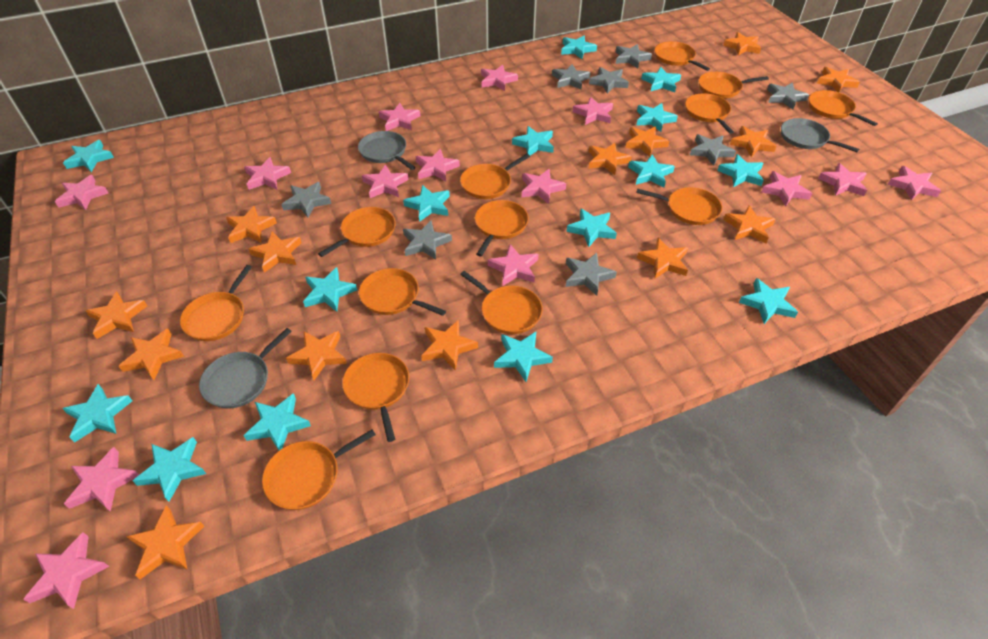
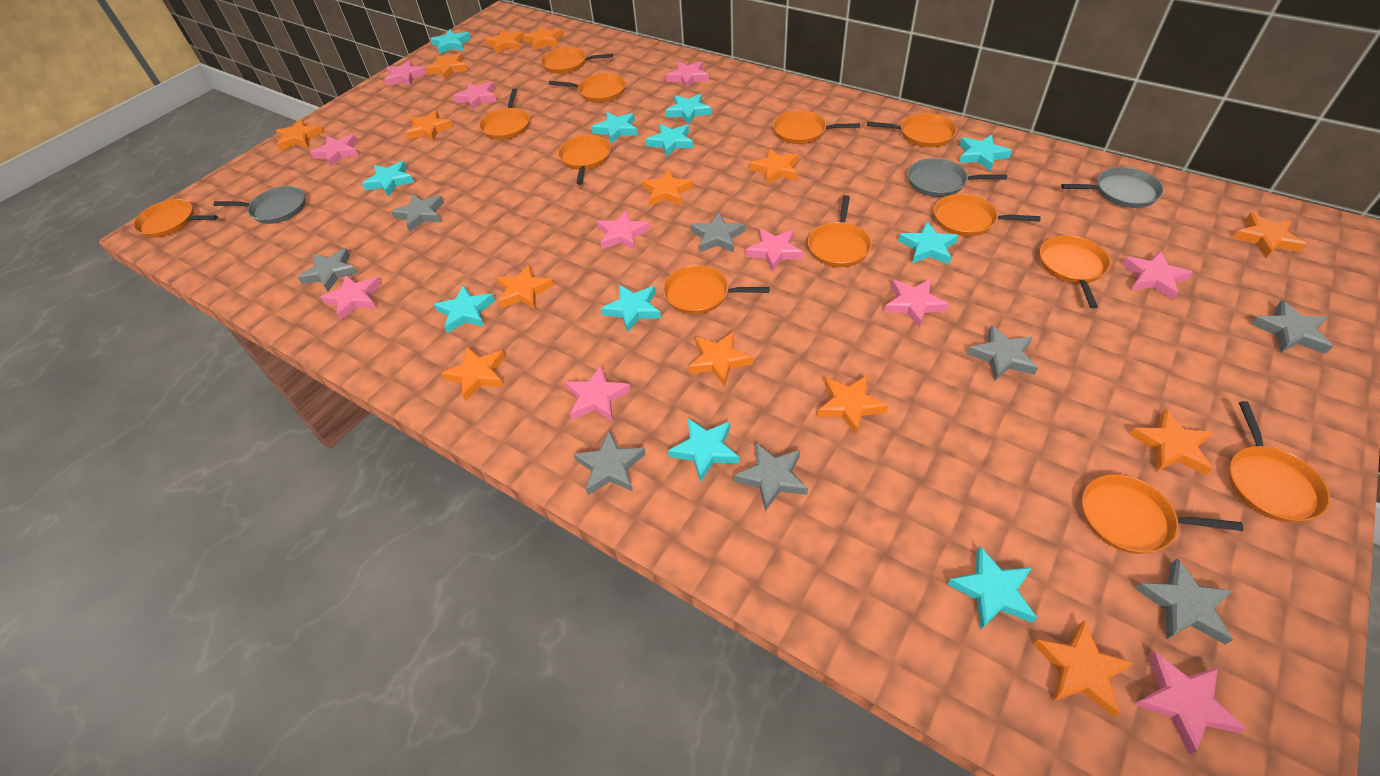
pink star: [23,532,109,609] [55,175,108,210] [64,447,139,512] [244,157,291,190] [362,164,409,198] [379,103,420,131] [416,149,460,182] [481,65,518,91] [488,245,539,286] [522,169,566,204] [573,97,613,125] [761,171,812,206] [818,163,867,196] [887,166,941,200] = 14 -> [310,134,359,167] [320,275,381,321] [385,60,427,86] [453,82,497,110] [565,365,631,421] [597,210,651,250] [666,61,709,89] [746,228,803,272] [884,279,949,328] [1122,251,1193,300] [1134,652,1246,755] = 11
turquoise star: [62,384,132,443] [63,140,114,172] [133,437,206,502] [243,393,311,450] [303,267,357,312] [403,185,450,222] [494,332,553,382] [512,126,554,156] [561,36,597,59] [566,208,617,247] [628,154,675,188] [636,103,678,132] [641,67,681,92] [717,154,764,187] [739,278,798,324] = 15 -> [362,161,414,197] [431,29,471,54] [434,285,495,333] [592,112,637,144] [601,285,661,333] [646,124,693,157] [665,94,711,125] [668,418,740,482] [898,222,959,264] [947,546,1037,629] [959,135,1012,171] = 11

